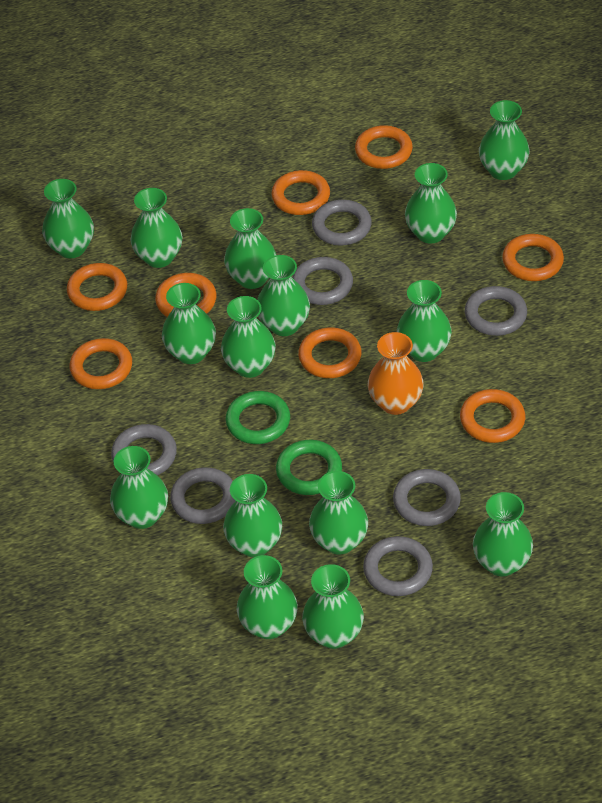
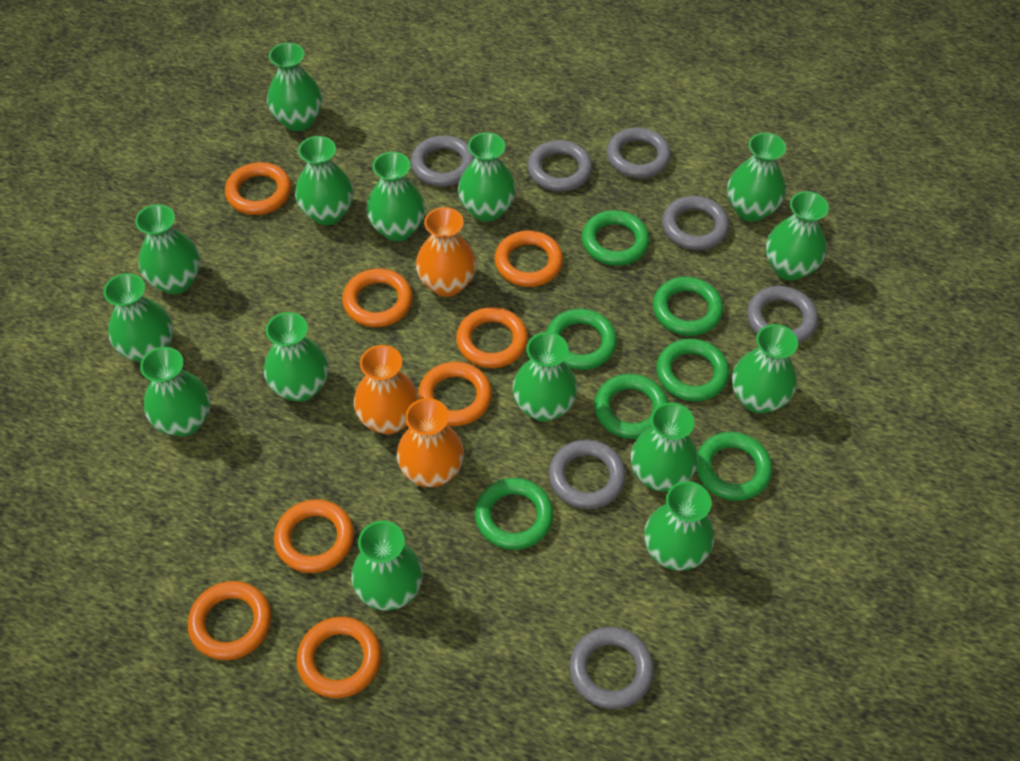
green ring: [226,391,290,444] [276,440,342,495] = 2 -> [475,478,554,550] [546,309,617,370] [582,210,650,266] [594,374,668,439] [653,277,723,336] [656,338,729,402] [696,432,772,501] = 7
orange vase: [367,332,424,415] = 1 -> [354,345,419,434] [397,398,464,487] [416,207,476,297] = 3

